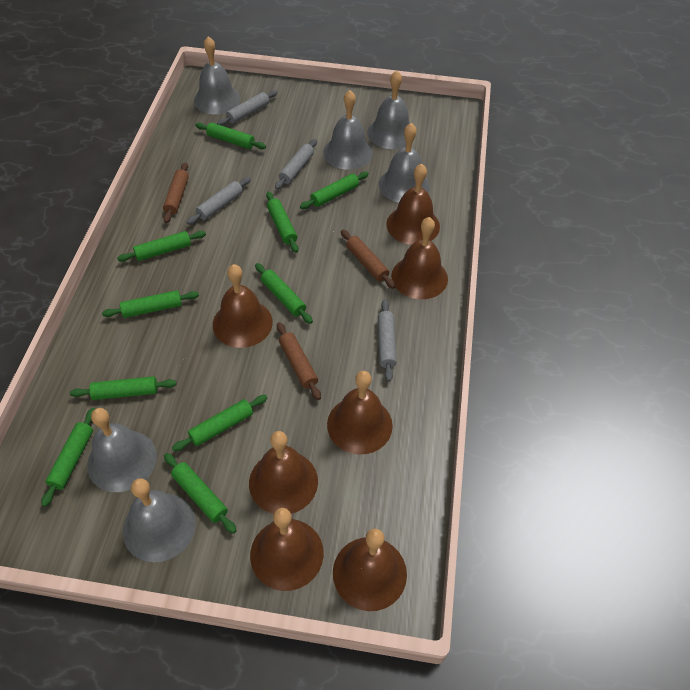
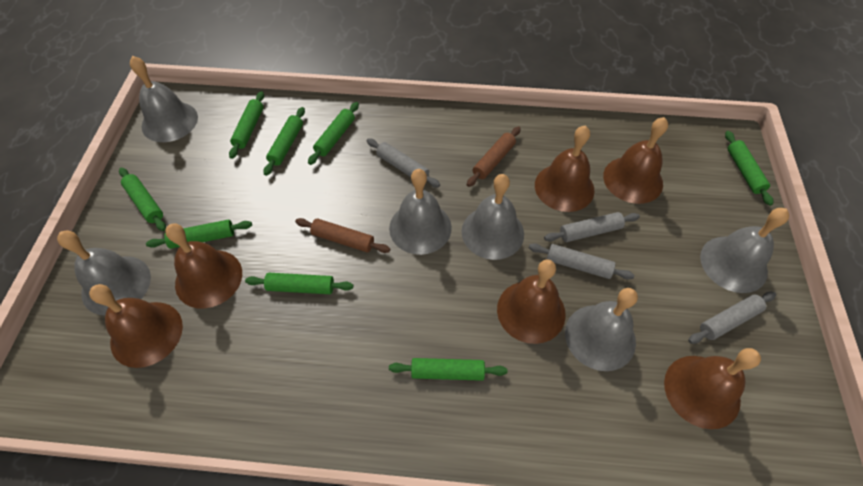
brown bell: [213,264,273,348] [249,431,318,514] [250,508,324,591] [327,371,393,455] [333,529,407,611] [386,163,440,245] [391,217,448,299] = 7 -> [89,284,183,368] [165,223,242,309] [497,259,566,344] [535,125,594,212] [603,117,668,204] [664,348,761,429] = 6
brown rolling pin: [163,162,189,223] [277,322,321,400] [341,230,396,289] = 3 -> [295,218,390,253] [467,126,521,187] = 2
green rolling pin: [41,408,95,507] [70,376,177,400] [102,290,199,318] [117,231,206,262] [164,453,237,534] [172,395,267,451] [195,122,266,149] [255,263,313,324] [266,192,298,253] [300,172,369,209] = 10 -> [119,168,166,231] [146,220,252,249] [229,91,264,159] [245,273,353,294] [264,107,305,176] [308,102,359,165] [389,358,507,381] [725,131,773,206] = 8

